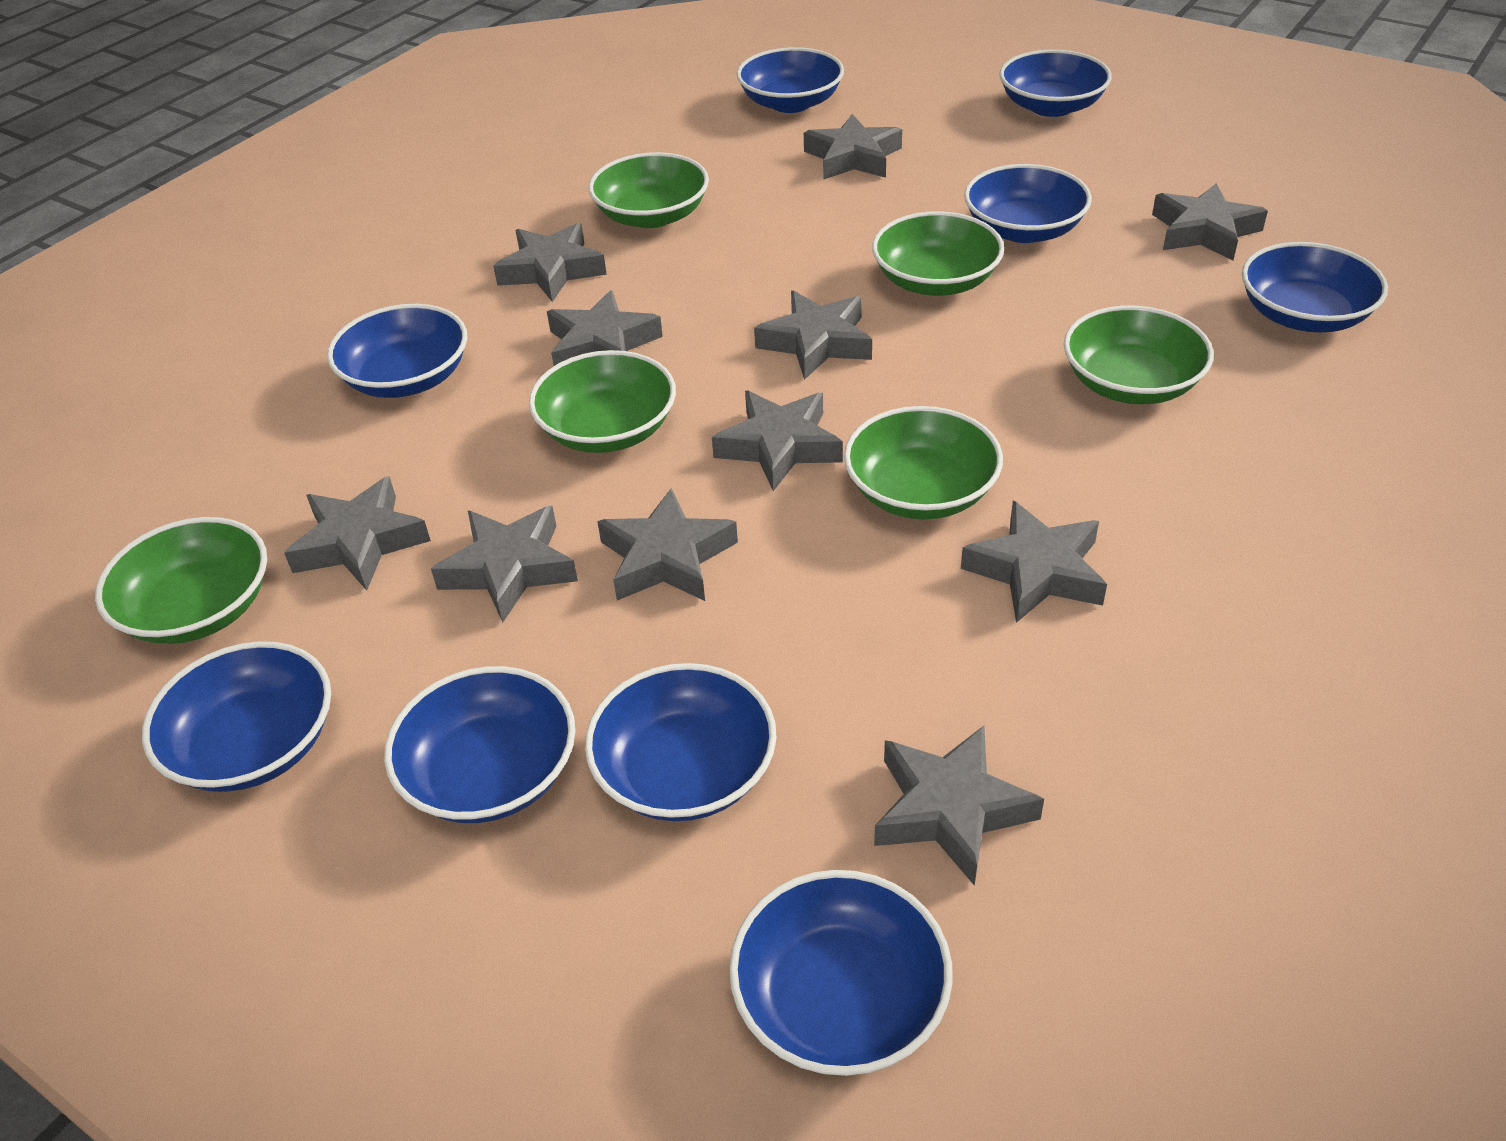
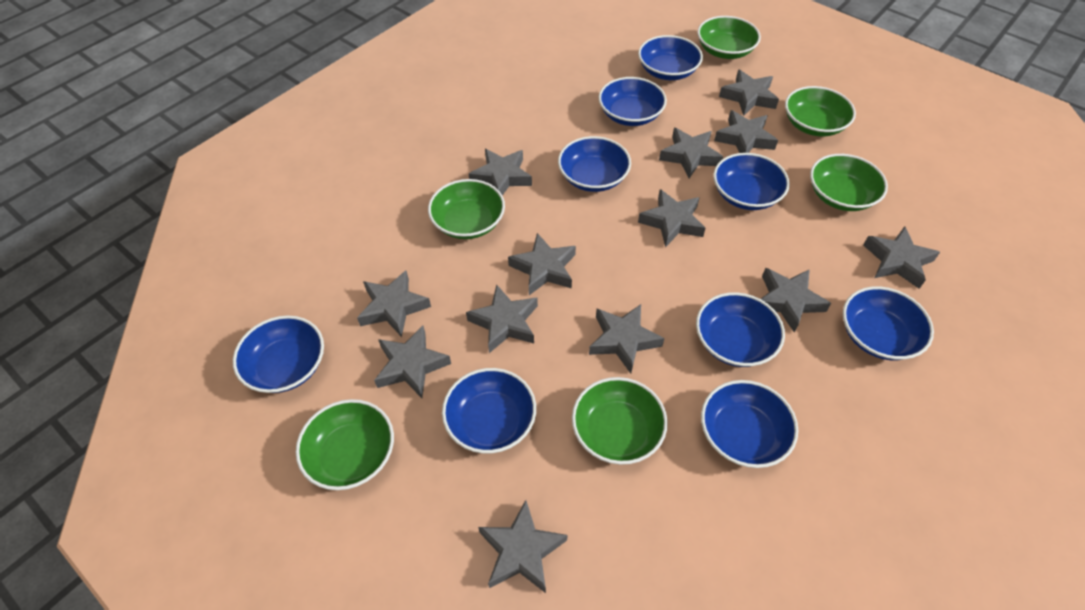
grey star: [284,476,431,590] [431,506,578,623] [493,223,607,302] [547,290,663,366] [597,488,738,601] [712,391,843,491] [754,291,872,380] [804,114,902,179] [874,726,1044,886] [961,501,1107,623] [1152,183,1268,261] = 11 -> [357,271,431,337] [374,326,451,398] [466,284,538,353] [469,149,532,196] [478,500,568,593] [508,233,576,295] [589,304,664,373] [638,189,706,248] [659,128,723,178] [714,110,778,153] [719,70,779,116] [761,268,831,333] [863,226,940,289] = 13

